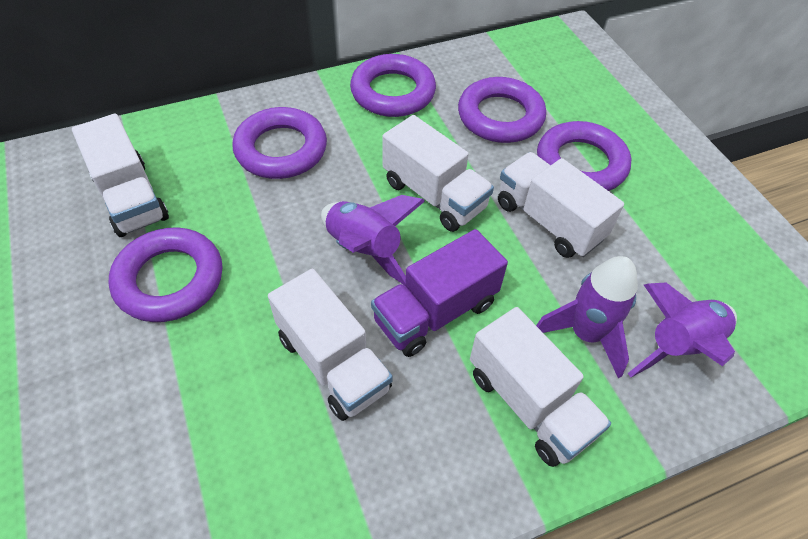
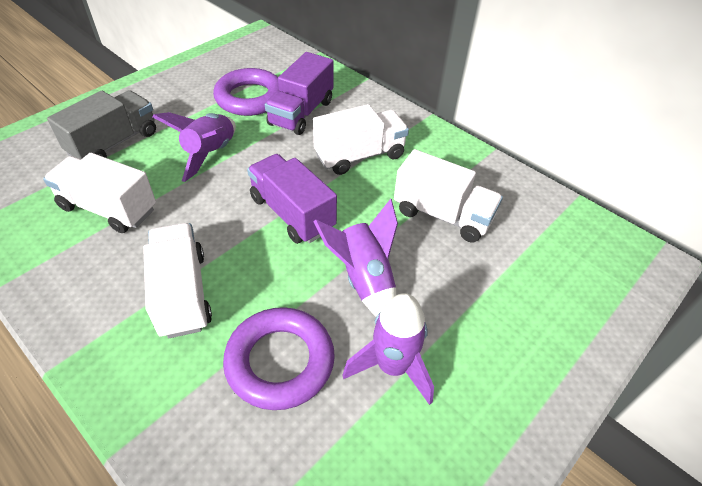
grey truck: none = 0 -> [47,90,156,159] = 1
purple ring: [109,228,222,322] [232,107,327,179] [350,54,436,117] [458,77,546,143] [537,121,631,191] = 5 -> [213,68,279,116] [223,307,335,410] = 2
purple truck: [371,229,508,357] = 1 -> [247,154,337,244] [265,52,334,135] = 2
white truck: [72,113,169,237] [268,269,393,421] [383,115,494,232] [470,307,611,467] [498,152,624,258] = 5 -> [43,153,156,233] [143,223,212,338] [313,104,409,175] [394,149,503,243] = 4

